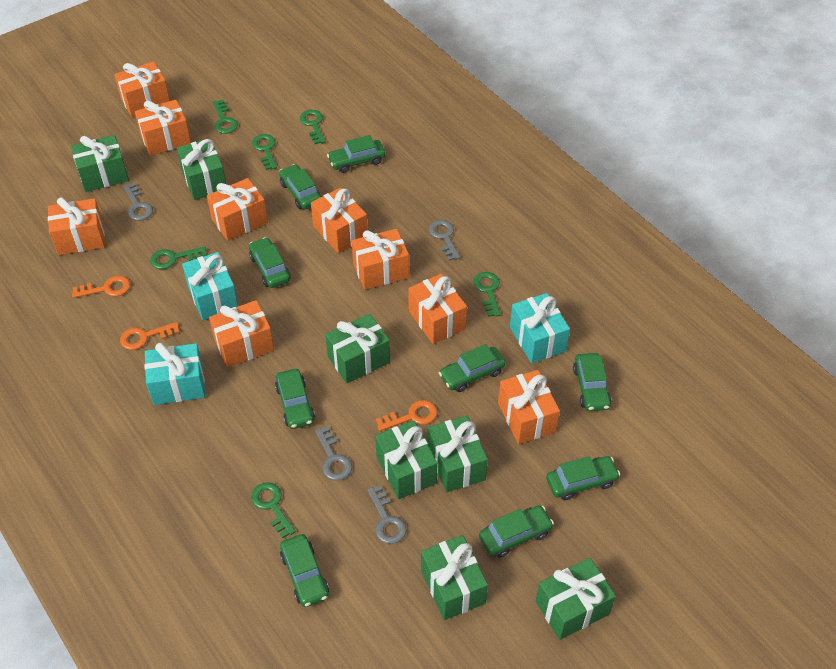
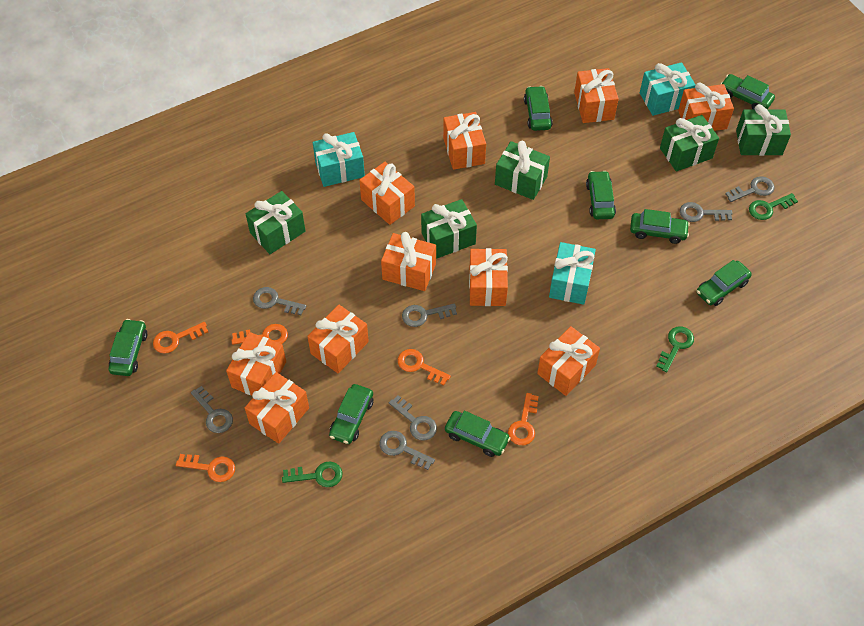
green car: [249,237,291,288] [275,369,315,429] [279,164,321,210] [280,534,329,607] [327,135,386,173] [439,344,506,392] [479,505,554,558] [546,456,620,500] [573,353,611,411] = 9 -> [109,319,147,376] [329,384,373,444] [445,410,511,457] [524,86,553,131] [586,171,616,219] [630,209,690,244] [697,260,752,306] [720,74,775,109] = 8
green gift: [71,135,129,192] [177,138,226,200] [325,313,390,383] [375,421,437,499] [421,535,488,620] [428,416,488,492] [536,558,616,640] = 7 -> [246,191,305,254] [421,199,477,259] [495,141,550,200] [660,115,719,171] [736,104,791,156] = 5
green key: [150,246,206,269] [213,100,238,134] [251,482,296,538] [252,134,277,170] [300,110,326,144] [473,272,501,317] = 6 -> [282,461,343,487] [656,326,694,372] [749,193,798,220] = 3
grey key: [123,183,153,221] [315,426,352,481] [368,485,407,544] [429,220,460,261] = 4 -> [191,386,233,433] [253,287,306,315] [379,431,435,470] [389,395,437,440] [402,303,457,327] [680,202,733,222] [725,176,775,202] = 7
orange gift: [48,197,105,255] [114,62,170,117] [135,100,191,156] [207,178,268,241] [209,300,274,368] [311,188,368,253] [352,229,409,290] [408,274,467,344] [498,370,560,444] = 9 -> [226,332,286,395] [245,372,309,444] [307,305,369,373] [359,162,415,225] [381,232,436,291] [443,112,486,170] [469,248,508,306] [537,326,600,396] [574,68,619,123] [678,82,734,131] = 10
orange key: [72,276,130,298] [120,322,180,350] [376,400,437,431] = 3 -> [153,322,208,354] [176,454,235,482] [232,324,288,345] [398,349,451,385] [508,393,539,445] = 5

